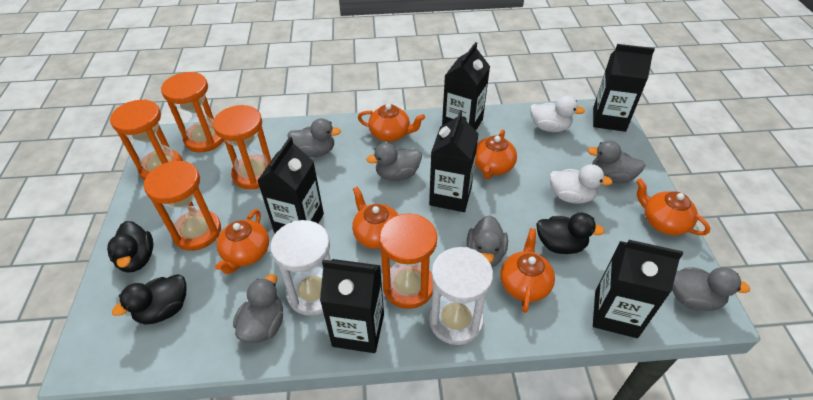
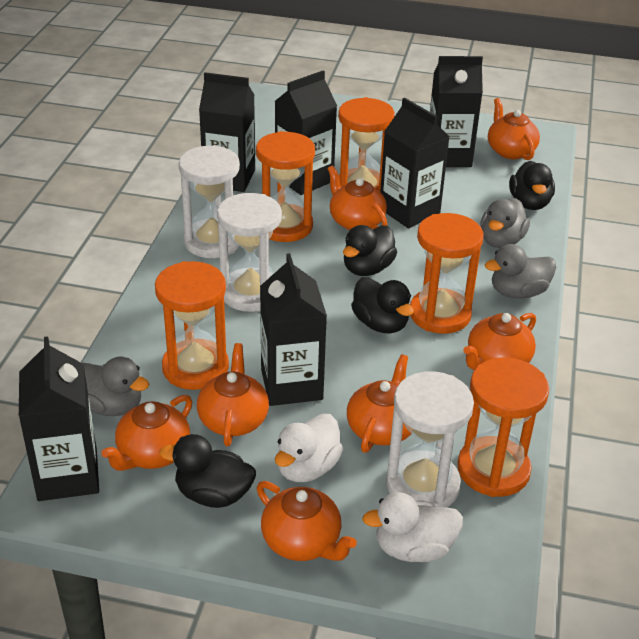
black duck: [107,221,153,273] [112,274,187,325] [536,212,605,254] = 3 -> [159,434,256,508] [343,225,397,276] [351,277,414,333] [509,161,555,210] = 4
grey duck: [233,274,283,343] [287,118,341,157] [366,143,422,181] [467,215,508,267] [588,141,645,184] [672,267,750,311] = 6 -> [81,357,149,416] [480,198,530,248] [485,244,556,299] = 3
orange teapot: [215,209,269,274] [352,187,398,249] [358,104,425,142] [475,129,517,179] [500,228,555,313] [636,178,710,235] = 6 -> [101,395,192,471] [197,343,269,446] [257,481,357,561] [328,165,387,230] [347,354,411,453] [463,313,536,370] [488,98,540,160] = 7
white hourglass: [270,220,331,316] [429,247,493,345] = 2 -> [179,145,240,258] [217,193,282,312] [386,371,474,507] = 3

